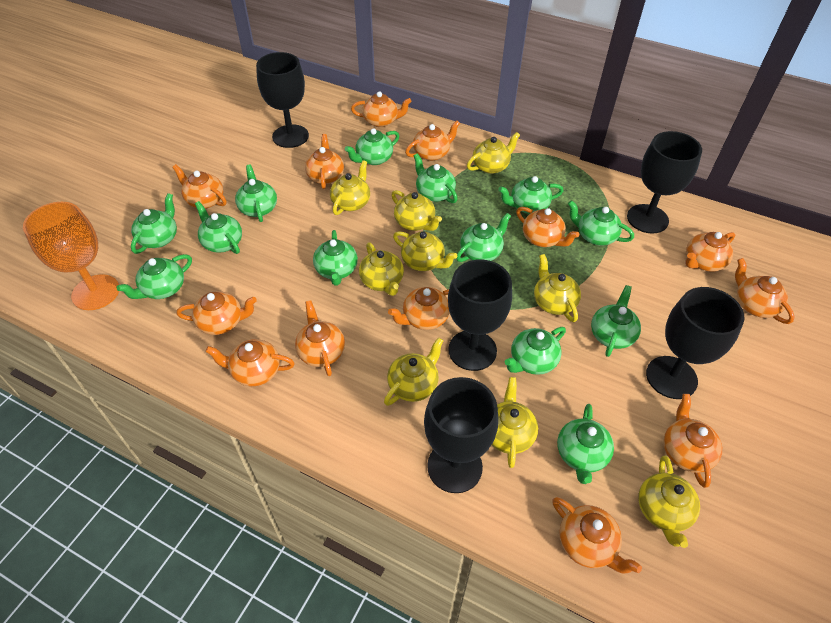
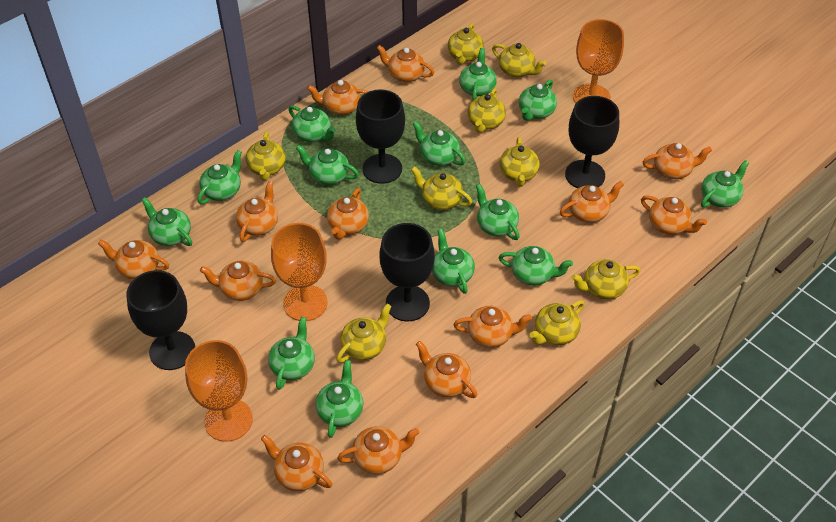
black goblet: [256,52,309,148] [424,377,498,493] [448,259,512,371] [627,131,702,234] [646,287,745,399] = 5 -> [126,270,195,370] [356,89,405,184] [379,223,435,322] [565,96,619,188] = 4
orange goblet: [23,202,119,310] = 1 -> [185,340,253,442] [271,223,327,321] [573,19,624,103] = 3

